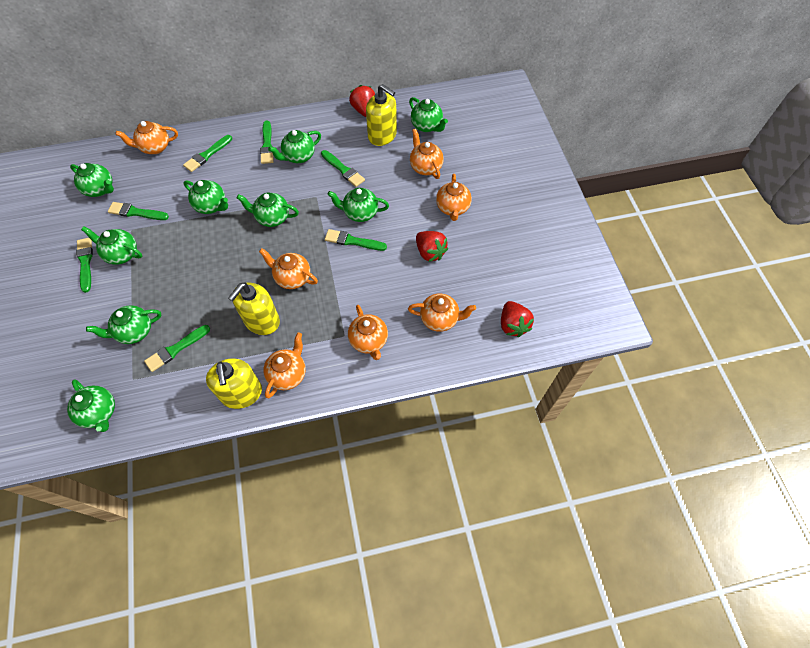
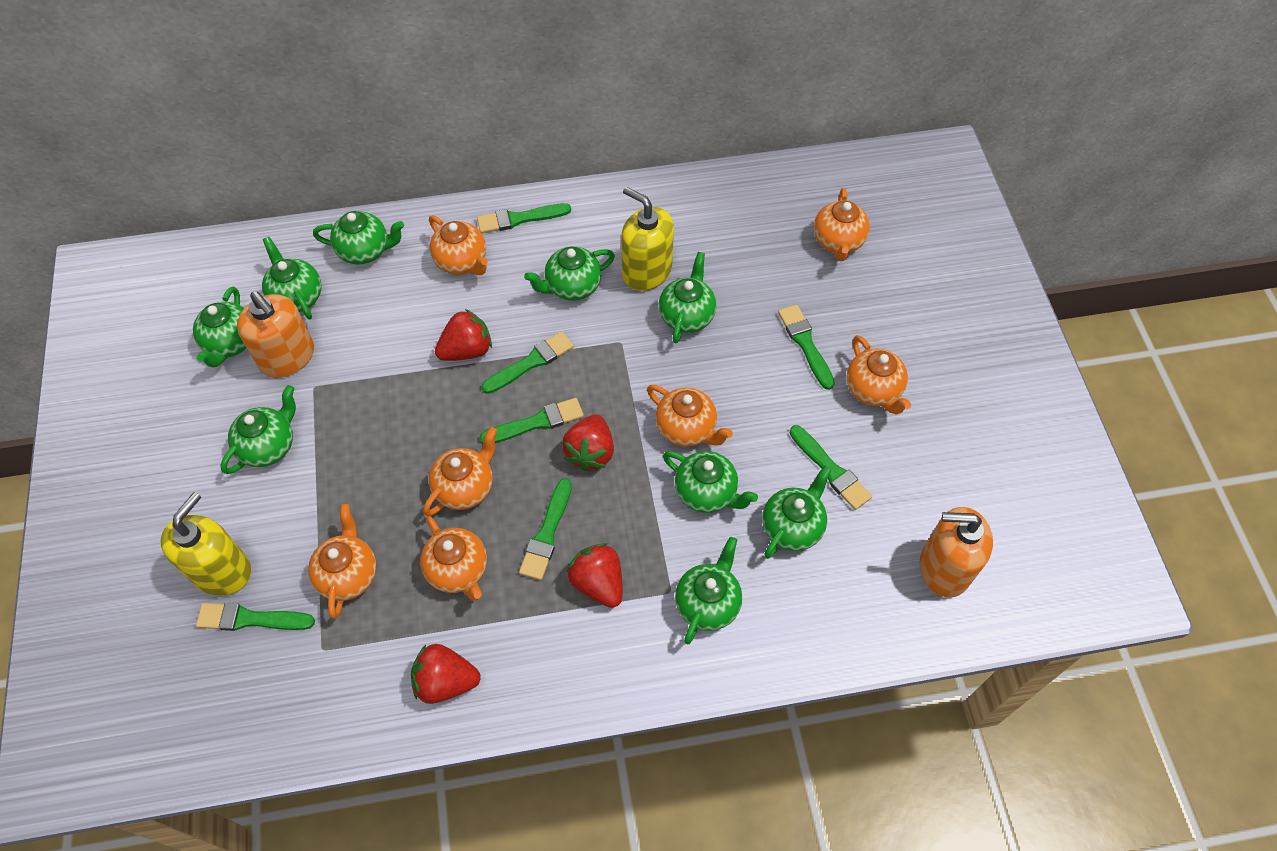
orange soap dispenser: none = 0 -> [237,291,314,378] [919,507,993,598] = 2
red strawberry: [349,85,375,117] [416,231,448,262] [501,301,534,337] = 3 -> [411,644,481,704] [435,309,492,361] [562,414,614,471] [567,543,623,608] = 4
yellow soap dispenser: [206,358,262,409] [228,282,280,335] [366,84,397,146] = 3 -> [161,492,251,596] [621,187,674,291] = 2

